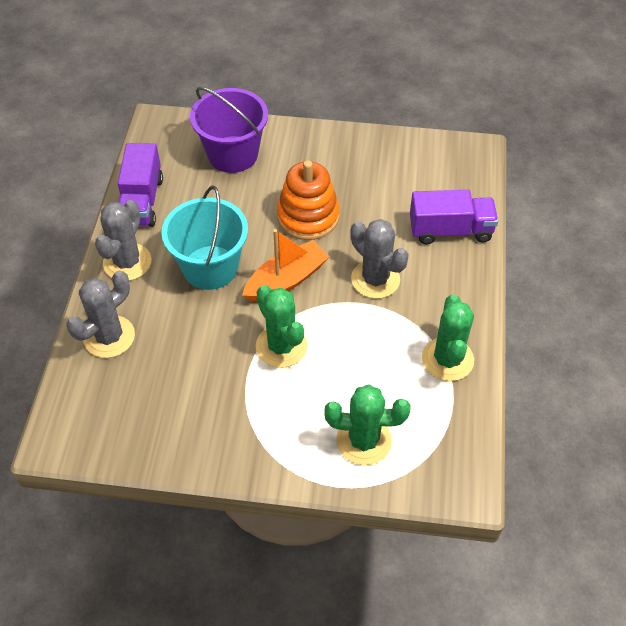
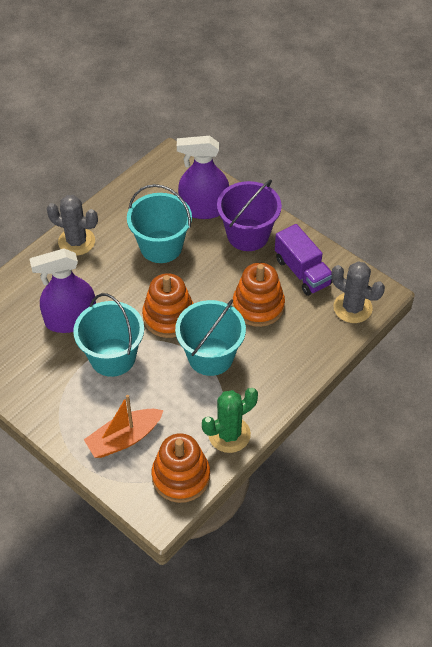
green cactus: [256,285,307,368] [324,384,410,465] [422,294,474,381] = 3 -> [202,388,258,453] = 1
grey cactus: [66,271,135,358] [95,200,151,281] [350,219,409,299] = 3 -> [47,195,98,256] [332,261,385,323] = 2
orange stacking toy: [277,160,340,240] = 1 -> [142,273,194,338] [152,433,210,503] [233,263,285,327] = 3
purple spray bottle: none = 0 -> [30,249,96,333] [177,136,229,219] = 2
purple truck: [118,143,163,227] [410,190,499,244] = 2 -> [275,224,332,296] = 1
turquoise bucket: [162,185,248,290] = 1 -> [73,293,144,377] [127,184,192,263] [175,299,246,376] = 3

